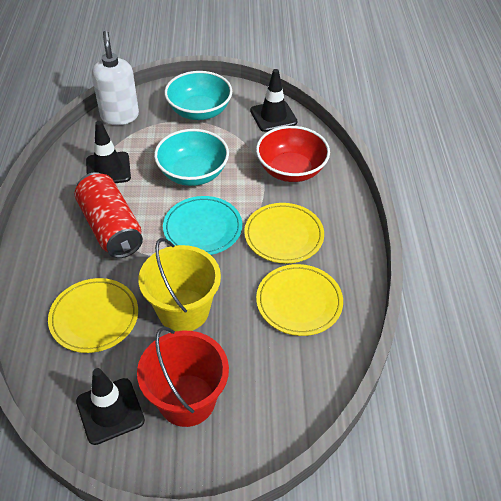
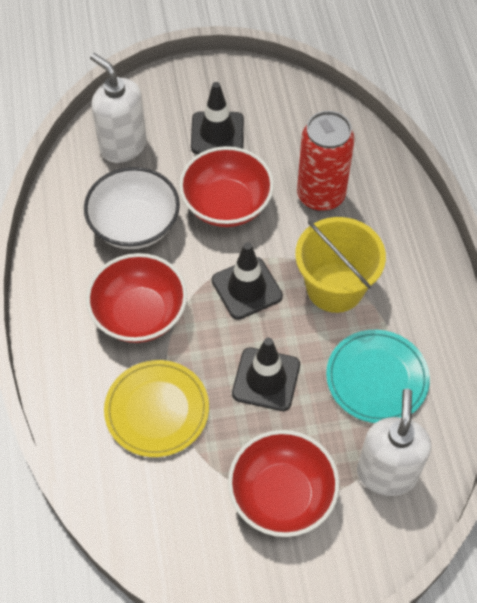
red bowl: [256,126,330,182] = 1 -> [86,253,187,343] [179,146,274,227] [228,430,340,537] = 3
red bucket: [137,327,229,427] = 1 -> none = 0
turquoise bowl: [154,129,229,186] [164,71,232,120] = 2 -> none = 0
white bowl: none = 0 -> [84,167,180,249] = 1
white soap dispenser: [92,31,139,125] = 1 -> [90,53,147,163] [357,389,431,496] = 2
yellow plate: [48,278,138,353] [244,203,324,264] [256,264,343,336] = 3 -> [104,360,209,457] = 1

